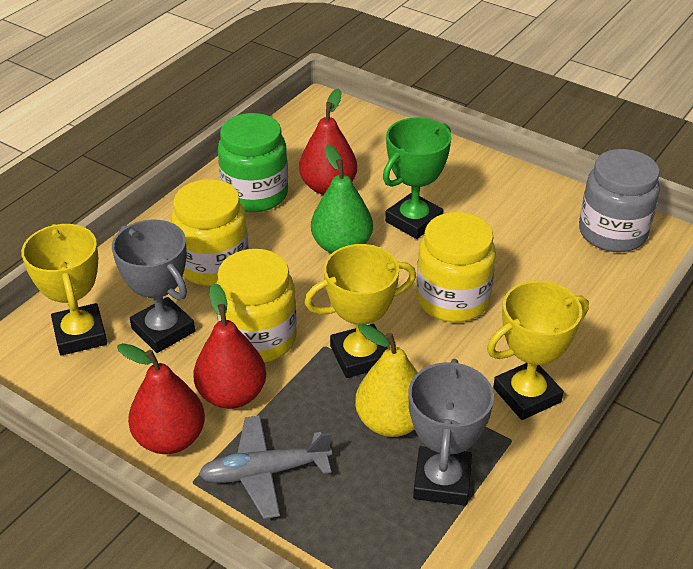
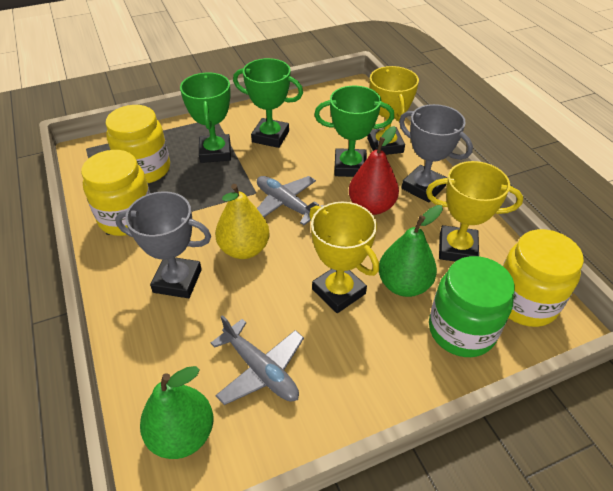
green pear: [311,144,373,254] = 1 -> [140,366,213,459] [379,205,443,297] = 2
green trophy: [383,117,451,239] = 1 -> [180,72,231,163] [233,58,303,148] [314,86,394,177] = 3
grey jar: [579,149,660,252] = 1 -> none = 0
grey plane: [199,415,332,519] = 1 -> [211,315,304,405] [257,176,324,225] = 2
red pear: [117,343,205,454] [193,283,266,409] [299,88,357,195] = 3 -> [349,126,399,215] = 1

